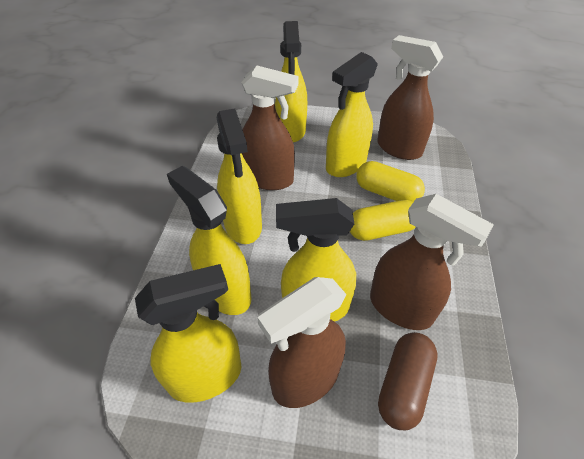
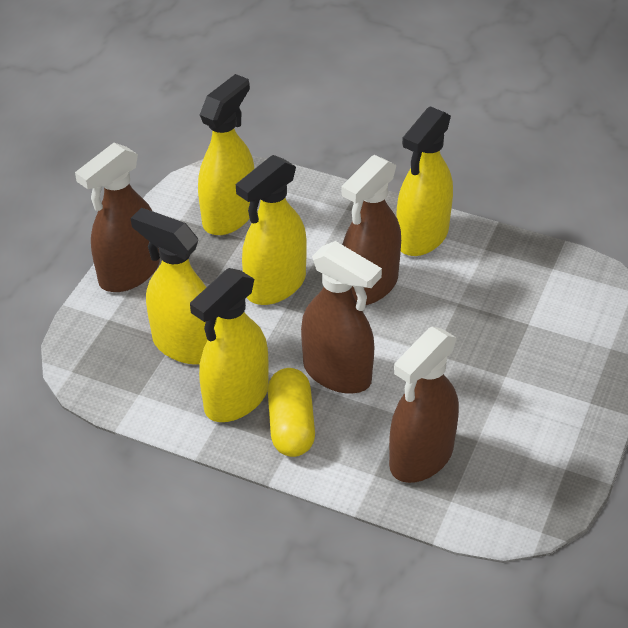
brown capsule: [378,332,438,430] = 1 -> none = 0
yellow capsule: [350,200,416,241] [356,161,425,202] = 2 -> [268,368,315,457] = 1
yellow spray bottle: [135,264,242,403] [167,166,252,315] [217,108,262,244] [275,21,307,142] [276,198,356,322] [326,52,378,177] = 6 -> [131,208,217,364] [190,268,269,422] [198,74,255,235] [236,155,307,305] [396,106,453,256] = 5

